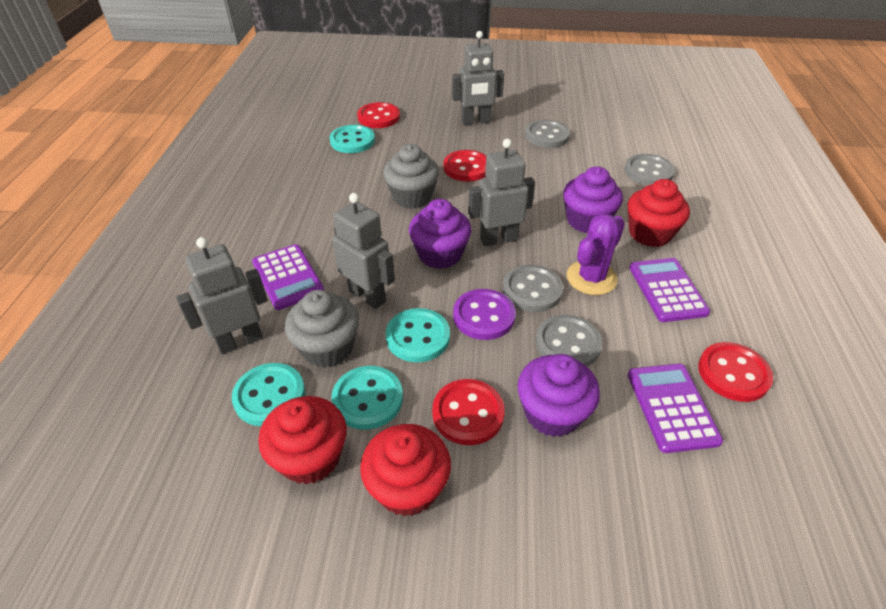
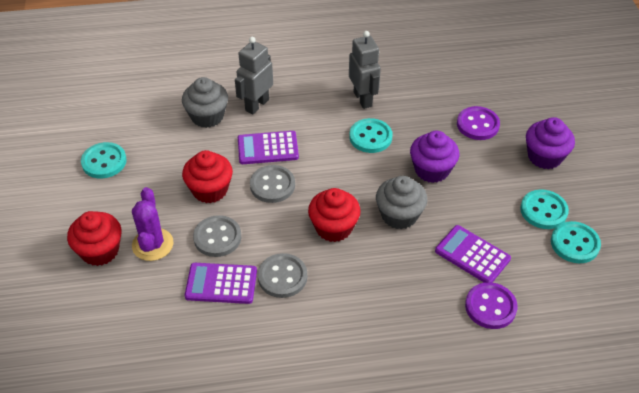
grey button: [503,265,563,312] [525,120,570,148] [535,314,602,367] [624,154,675,185] = 4 -> [193,215,241,257] [250,165,295,203] [258,253,307,298] = 3
grey robot: [176,237,268,354] [332,193,395,309] [452,31,504,125] [468,139,535,247] = 4 -> [235,37,273,114] [349,31,381,109] = 2
purple button: [453,289,516,340] = 1 -> [457,106,500,140] [465,282,518,329] = 2
purple cupcake: [409,199,472,269] [517,354,600,437] [563,166,623,233] = 3 -> [410,131,459,183] [526,117,575,169] = 2
red button: [357,102,400,128] [432,379,505,445] [444,150,486,182] [698,342,773,402] = 4 -> none = 0

